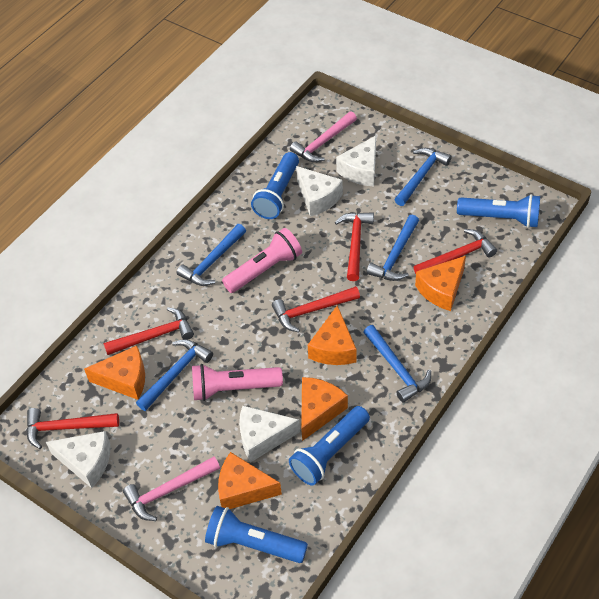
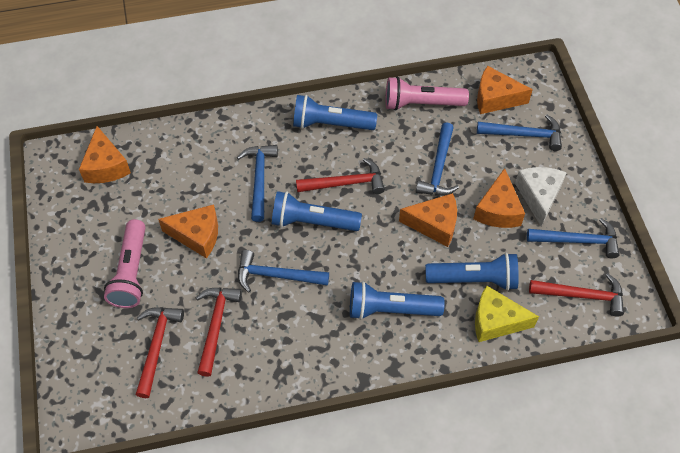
pink hammer: [123,457,220,521] [290,111,357,162] = 2 -> none = 0
red hammer: [26,408,119,449] [103,307,194,355] [272,286,360,332] [335,212,374,281] [414,229,497,274] = 5 -> [136,307,184,398] [196,288,242,377] [296,158,385,194] [529,273,624,316] = 4
white cheese: [46,431,110,488] [239,406,300,462] [296,166,343,217] [336,136,376,186] = 4 -> [515,167,567,226] = 1
yellow cheese: none = 0 -> [475,285,539,342] = 1

